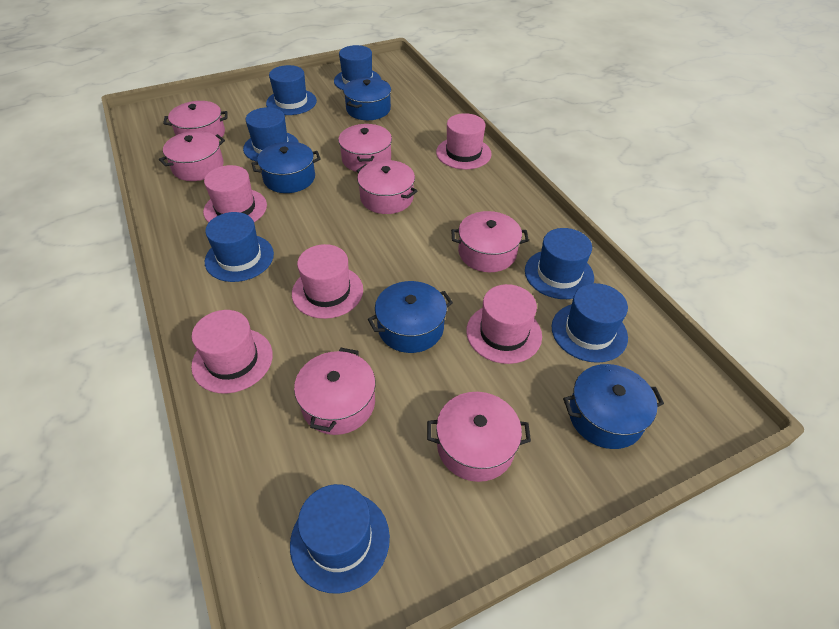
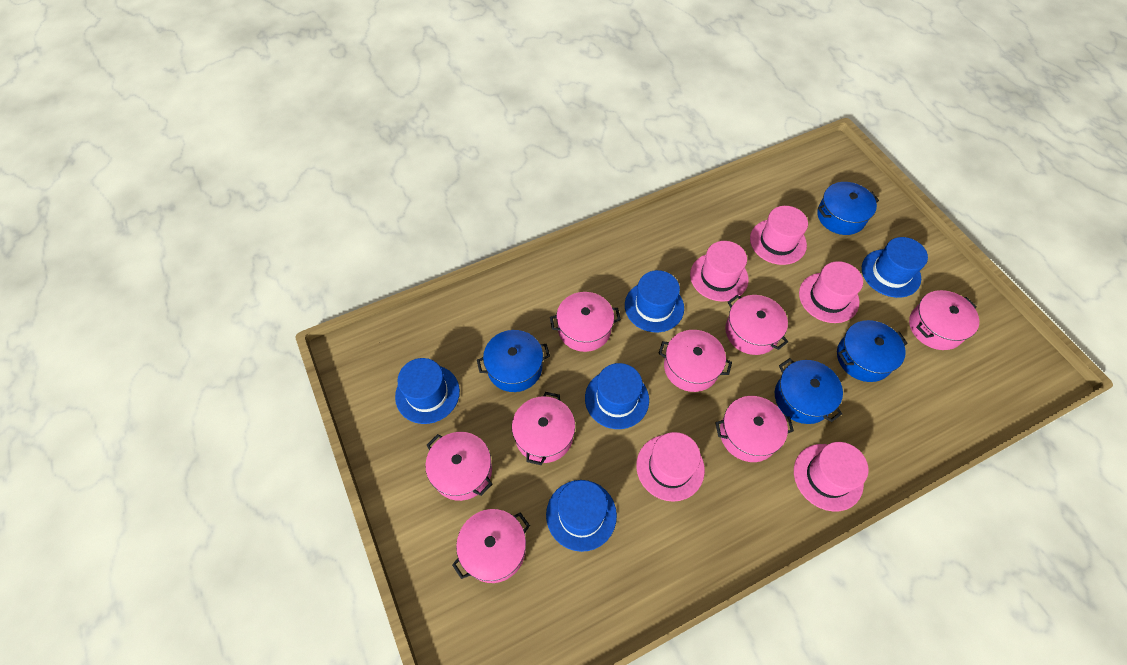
blue hat: [205,212,274,282] [243,107,299,162] [266,65,317,115] [290,484,390,594] [334,45,381,90] [525,228,594,299] [552,283,628,363] = 7 -> [395,358,460,424] [546,480,617,552] [585,363,649,429] [625,270,684,332] [862,237,928,298] = 5
pink pot: [159,131,225,181] [163,101,228,140] [294,348,376,435] [338,124,392,172] [356,160,417,214] [427,392,531,482] [451,211,529,272] = 7 -> [425,432,492,501] [452,509,530,583] [512,392,575,465] [550,292,621,352] [658,330,732,392] [715,396,794,462] [725,295,788,355] [909,290,979,350] = 8

